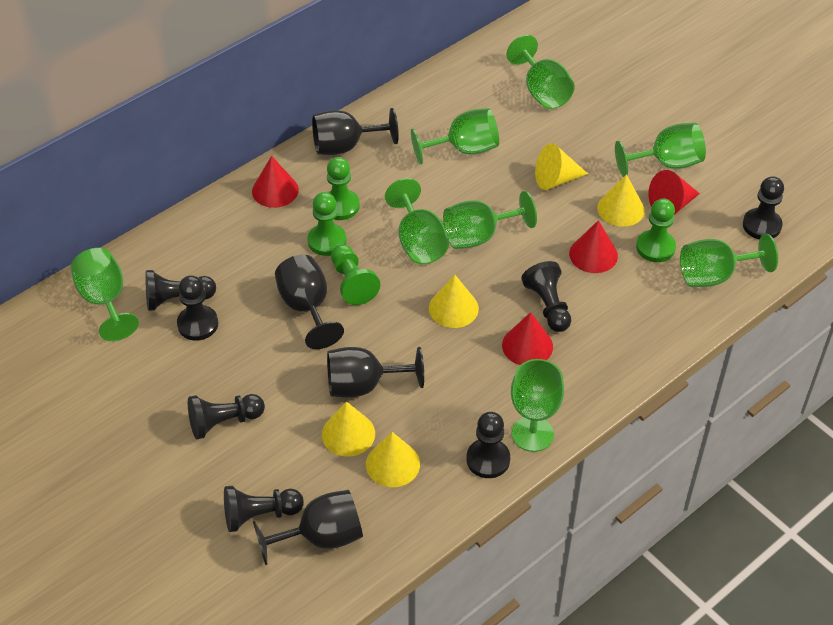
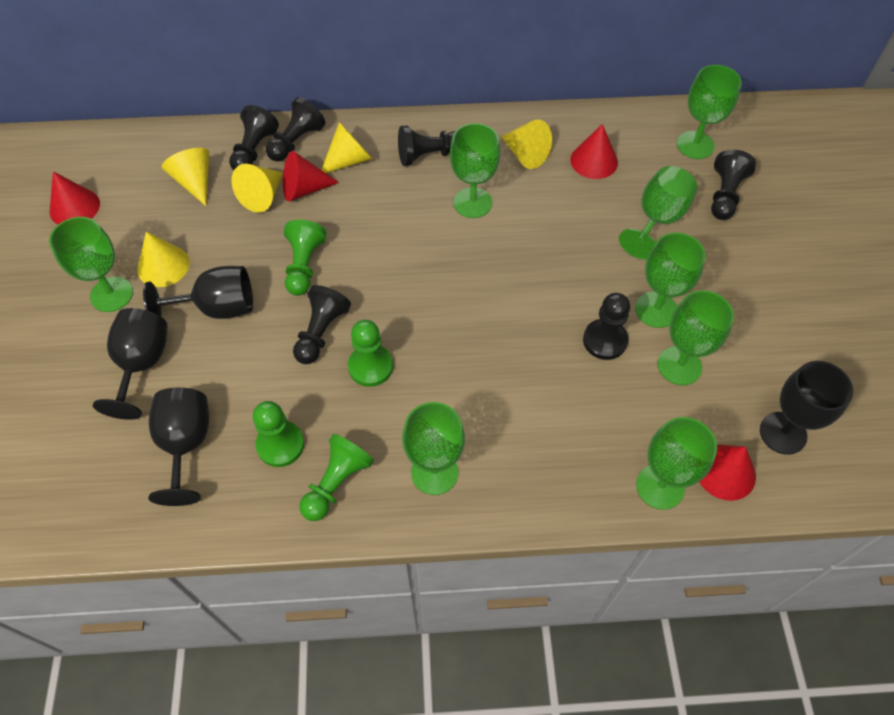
black pawn: [145,270,216,311] [177,275,218,341] [188,394,265,439] [224,486,304,532] [466,412,510,478] [521,261,571,332] [743,176,784,239] = 7 -> [229,105,279,170] [266,97,326,162] [293,285,351,364] [398,126,455,166] [583,293,630,360] [711,150,756,220] = 6

